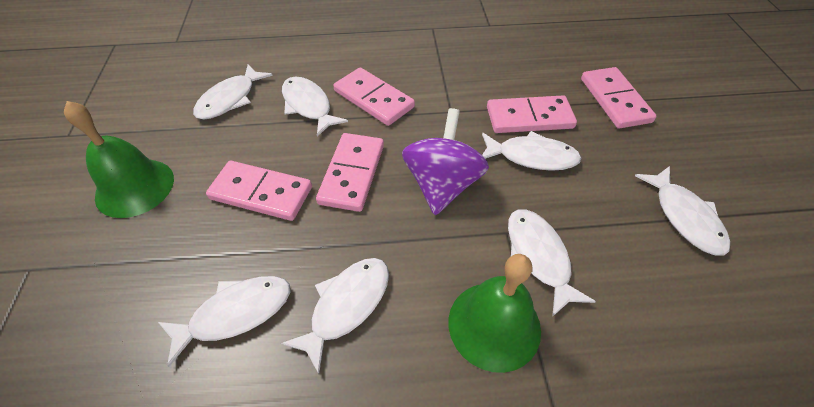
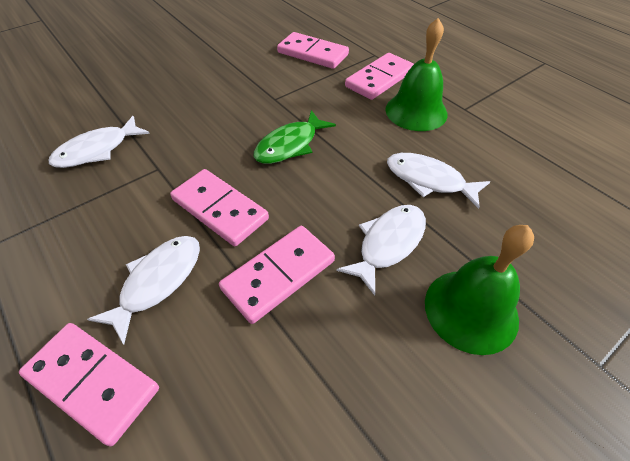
green fish: none = 0 -> [254,110,336,164] = 1
purple spinning top: [402,108,489,215] = 1 -> none = 0
white fish: [158,276,290,367] [193,64,273,120] [281,258,389,374] [282,77,348,136] [482,131,581,171] [508,209,596,317] [635,166,730,256] = 7 -> [49,116,150,168] [87,236,200,345] [336,205,426,295] [387,153,490,209] = 4

